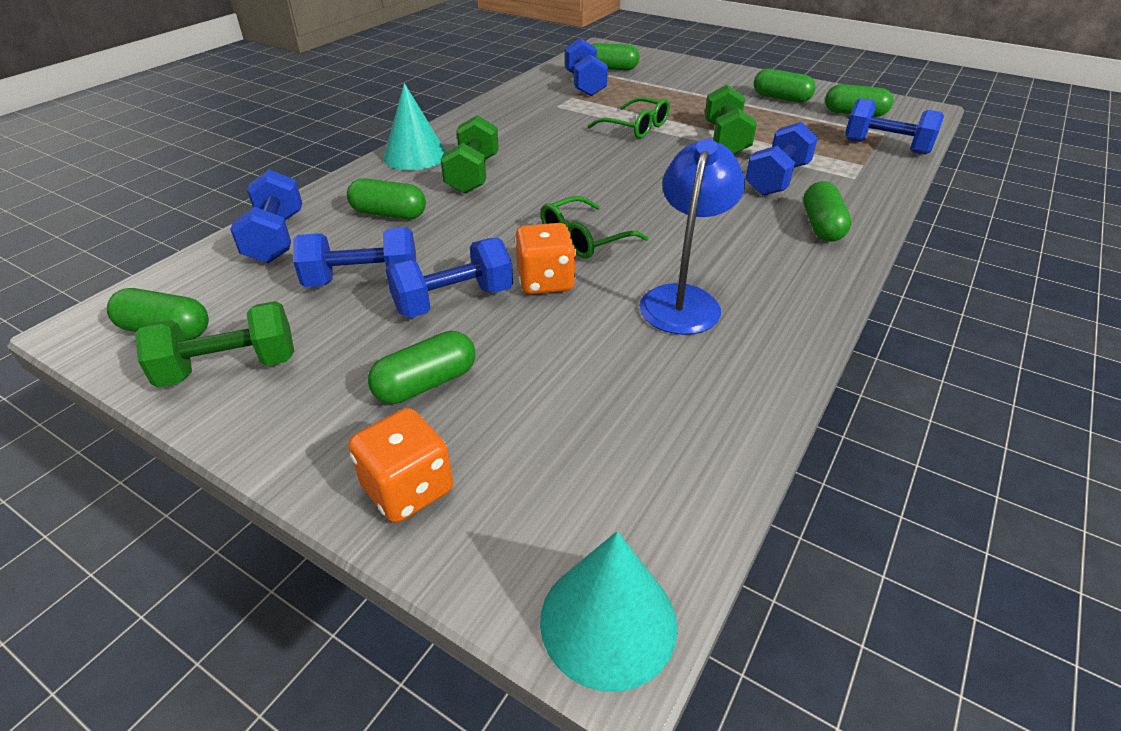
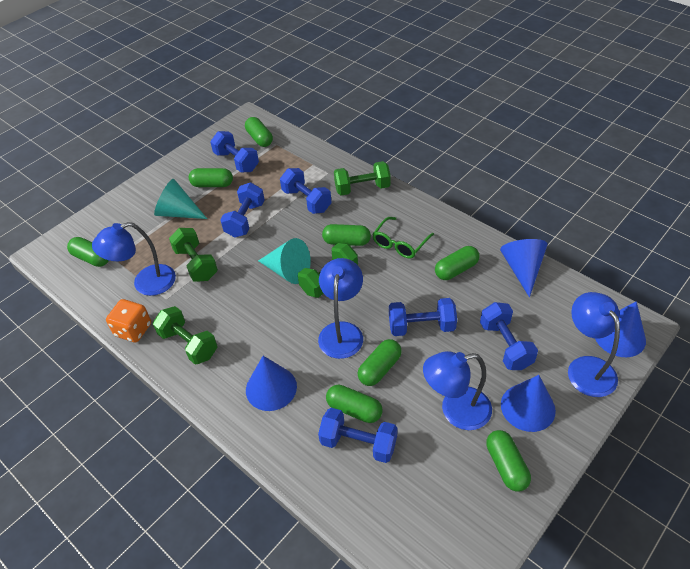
blue cone: none = 0 -> [246,356,297,411] [500,239,548,297] [501,375,556,432] [595,301,646,357] = 4
blue lamp: [639,139,745,335] = 1 -> [92,222,176,296] [318,258,363,359] [423,351,492,430] [568,292,620,397] = 4
green capsule: [107,288,209,340] [347,178,426,219] [368,331,476,404] [591,43,640,70] [754,69,816,103] [803,181,851,242] [825,84,893,117] = 7 -> [67,237,109,267] [189,168,233,187] [245,117,273,147] [322,224,371,246] [326,385,383,423] [357,339,402,386] [435,246,480,280] [486,430,531,492] = 8
green dumbbell: [135,301,294,388] [441,115,499,194] [705,85,757,154] = 3 -> [153,306,217,365] [169,228,218,282] [298,243,358,298] [334,161,391,196] = 4
green glasses: [541,196,649,259] [588,97,670,139] = 2 -> [372,217,434,258] = 1
orange dice: [348,408,453,523] [515,223,576,294] = 2 -> [106,299,151,343] = 1

